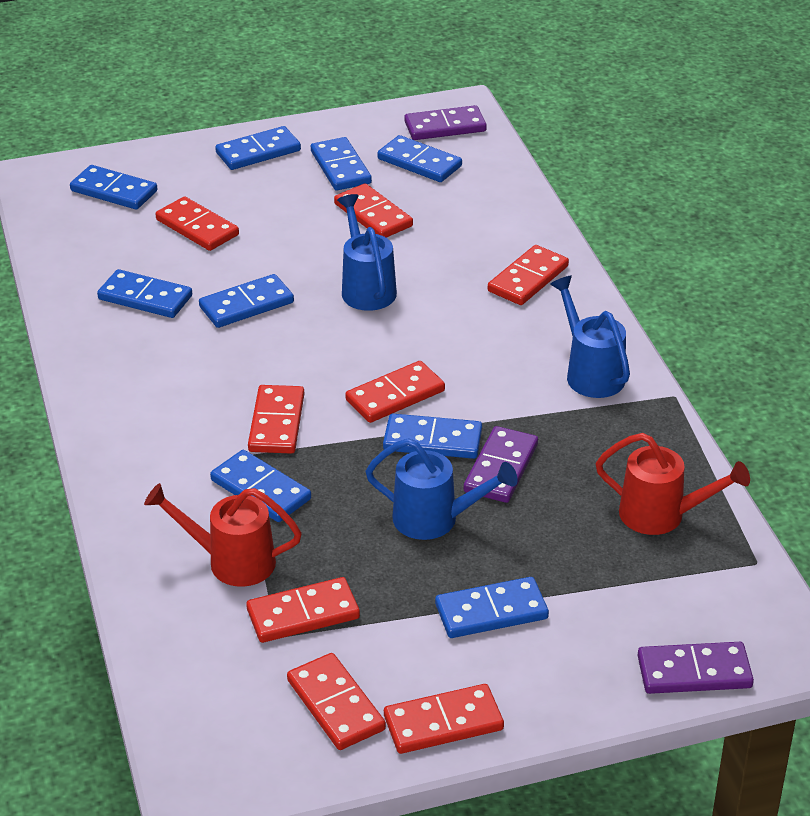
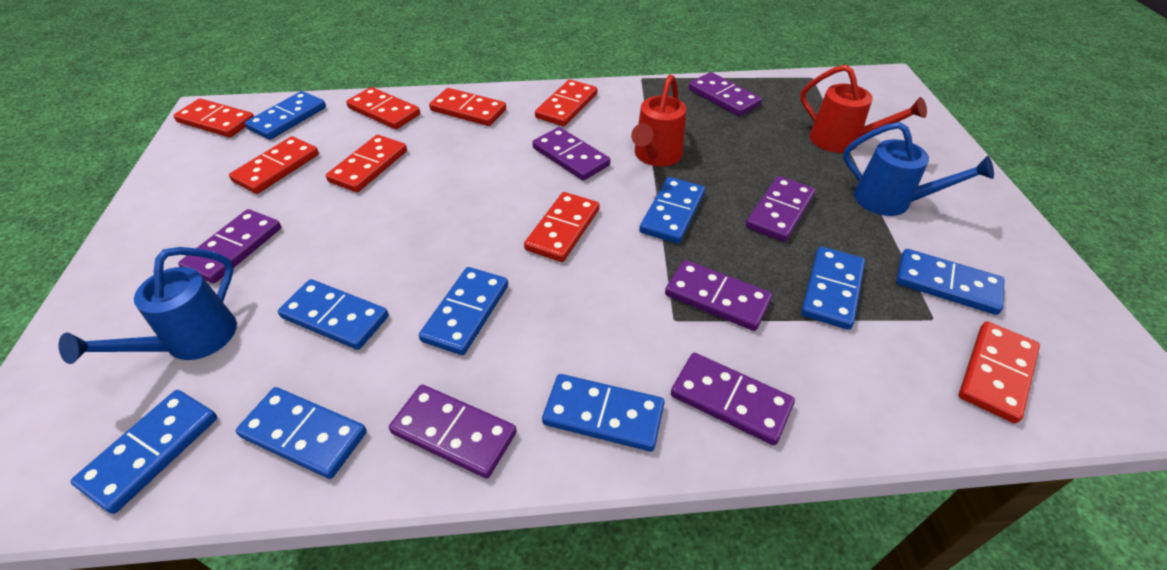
blue watering can: [337,194,397,311] [365,438,517,540] [550,276,630,398] = 3 -> [58,247,237,364] [843,122,994,216] = 2
purple domino: [404,105,487,140] [464,426,538,503] [637,642,754,694] = 3 -> [178,209,281,283] [389,385,516,479] [532,127,610,181] [665,260,773,331] [671,353,795,445] [689,72,762,116] [746,176,816,242] = 7

